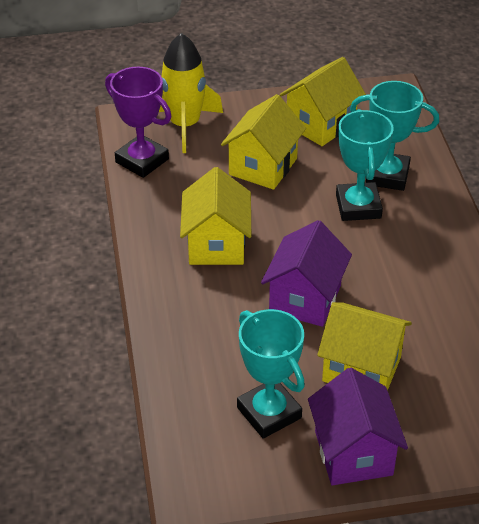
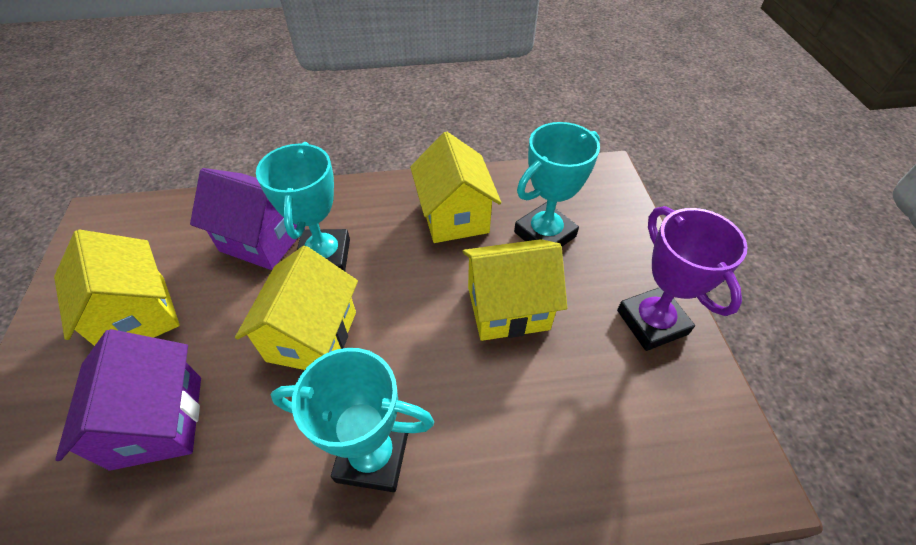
yellow rocket: [159,33,223,153] = 1 -> none = 0

